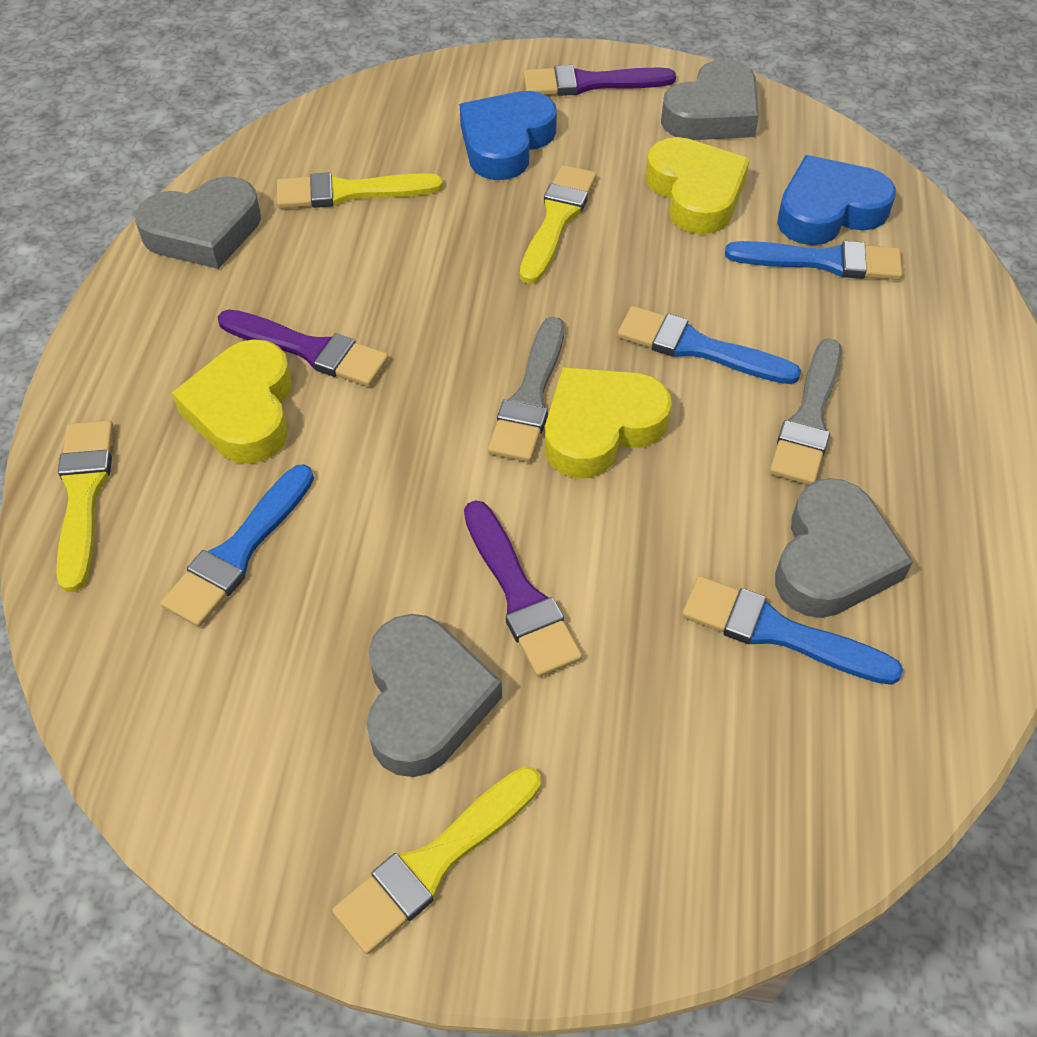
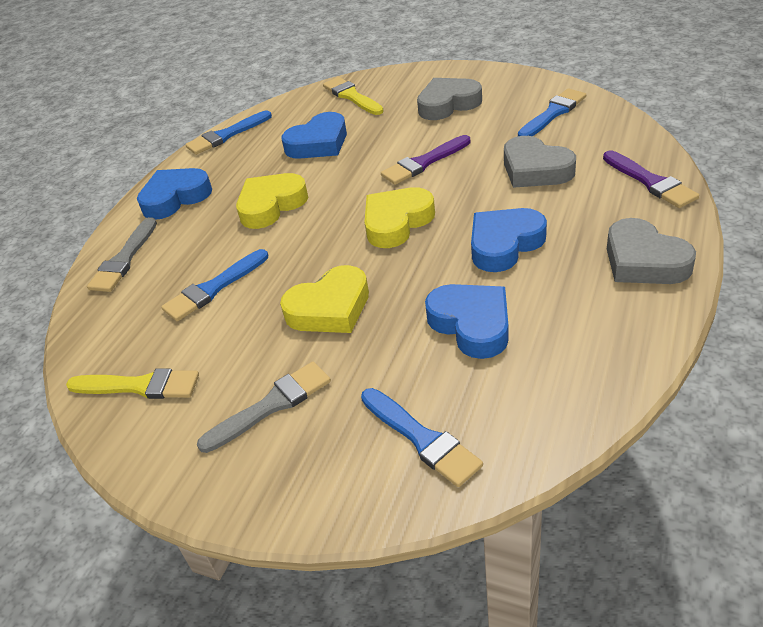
blue heart: [460,91,557,180] [777,155,896,245] = 2 -> [137,168,212,220] [282,112,347,159] [425,284,509,359] [471,208,547,272] = 4
grey heart: [135,176,261,269] [366,614,502,777] [661,59,759,140] [775,478,913,618] = 4 -> [417,78,482,120] [504,136,576,188] [607,218,696,284] = 3
purple brush: [218,309,389,387] [464,500,582,677] [524,65,676,96] = 3 -> [381,135,471,185] [603,150,699,208] = 2
yellow brush: [56,421,113,592] [277,172,443,209] [332,766,541,954] [520,165,597,284] = 4 -> [66,368,199,399] [323,77,383,115] = 2

